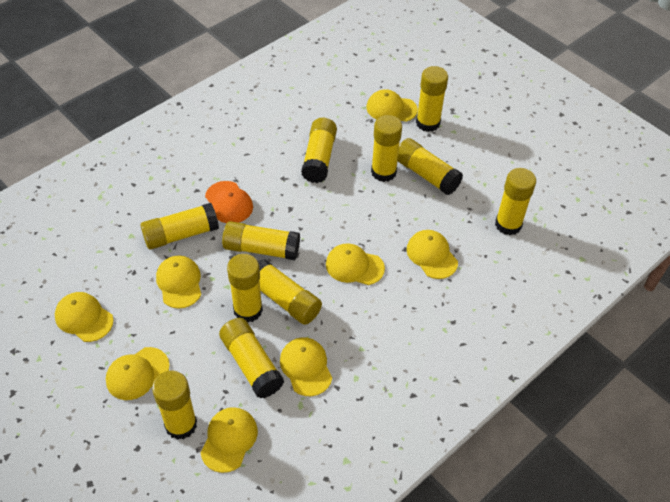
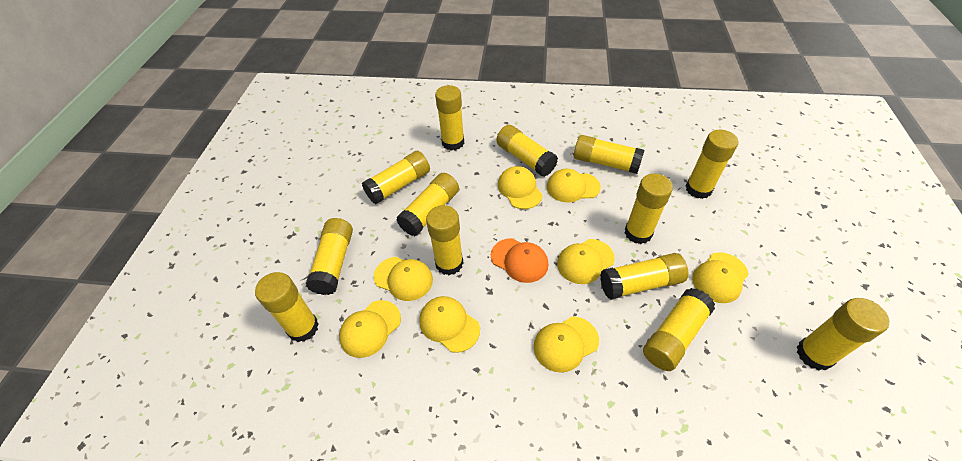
yellow glue stick: [141,203,219,249] [152,371,197,440] [219,318,284,398] [222,221,300,260] [227,254,263,323] [258,259,322,325] [301,118,337,183] [371,115,402,182] [397,138,463,195] [416,66,448,132] [495,168,536,235] = 11 -> [255,272,319,342] [306,218,353,295] [362,151,430,204] [396,173,459,236] [426,205,463,275] [435,85,464,151] [496,125,558,177] [574,135,644,174] [600,253,688,300] [625,173,673,244] [643,288,715,371] [686,130,738,199] [797,298,890,371] = 13

